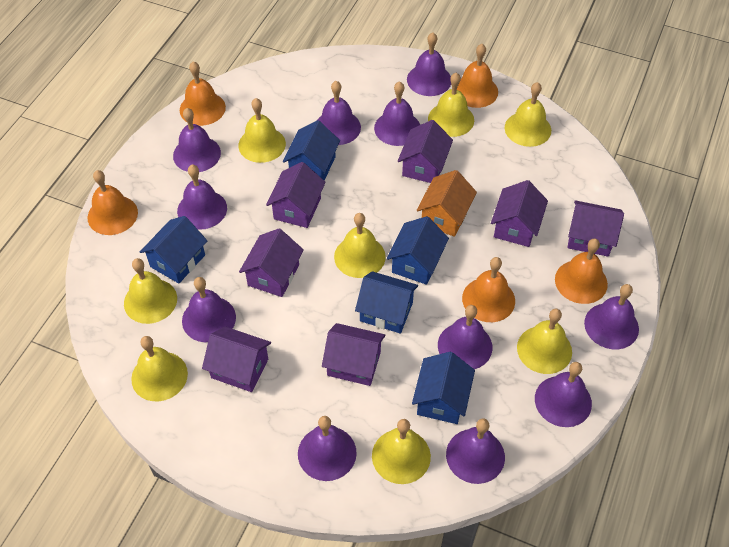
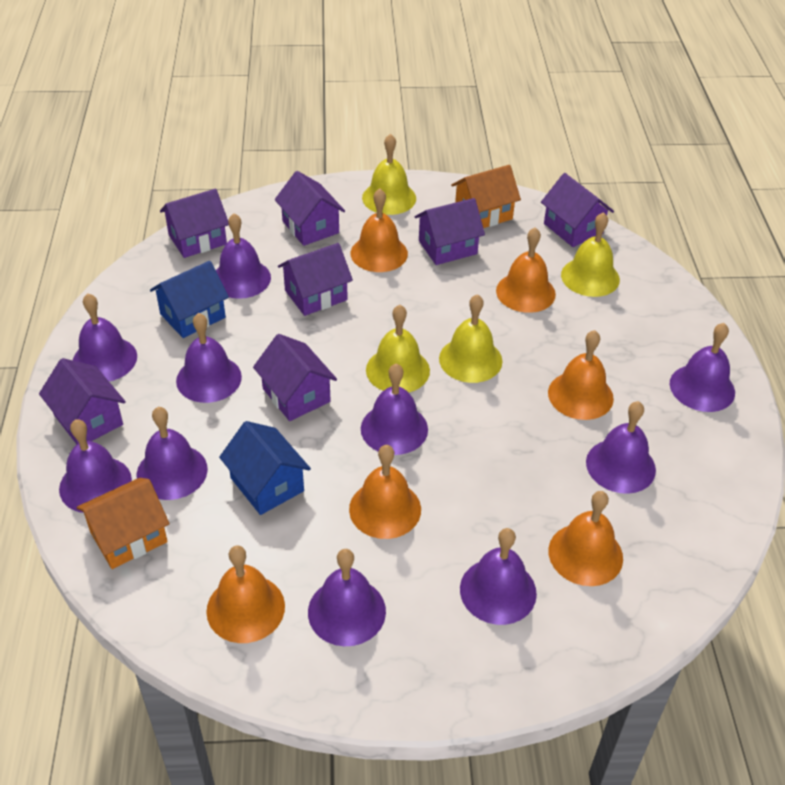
blue house: [140,216,208,284] [283,120,340,181] [355,271,418,334] [387,216,449,285] [412,352,475,424] = 5 -> [150,261,229,338] [219,421,311,515] = 2
orange bell: [88,170,138,235] [180,61,226,126] [457,44,498,108] [462,257,515,322] [555,239,608,304] = 5 -> [206,546,285,643] [349,445,421,539] [351,188,408,272] [496,227,556,313] [548,330,614,420] [548,491,623,586] = 6
orange house: [417,170,477,237] = 1 -> [77,478,170,569] [451,165,521,228] = 2
purple bell: [173,108,221,172] [177,165,227,230] [182,277,236,342] [298,416,357,481] [318,81,361,145] [374,81,420,146] [407,32,451,96] [438,305,492,369] [446,419,505,484] [535,362,592,427] [584,284,639,349] = 11 -> [59,419,132,513] [73,293,137,382] [136,407,208,500] [176,313,242,403] [216,213,271,299] [308,549,386,646] [361,364,428,455] [460,528,537,625] [586,401,656,494] [670,323,735,412] = 10
yellow bell: [124,258,177,324] [131,336,188,401] [238,98,286,163] [334,213,386,278] [372,419,431,484] [428,73,474,137] [504,82,551,147] [517,309,572,374] = 8 -> [362,134,416,215] [366,305,430,393] [439,294,503,383] [561,212,620,297] = 4

